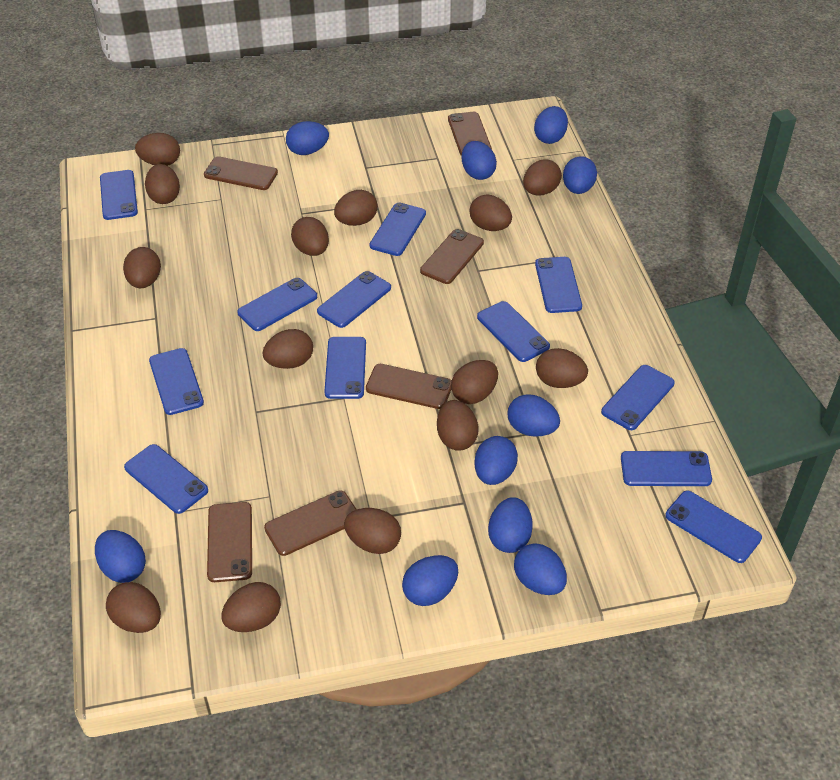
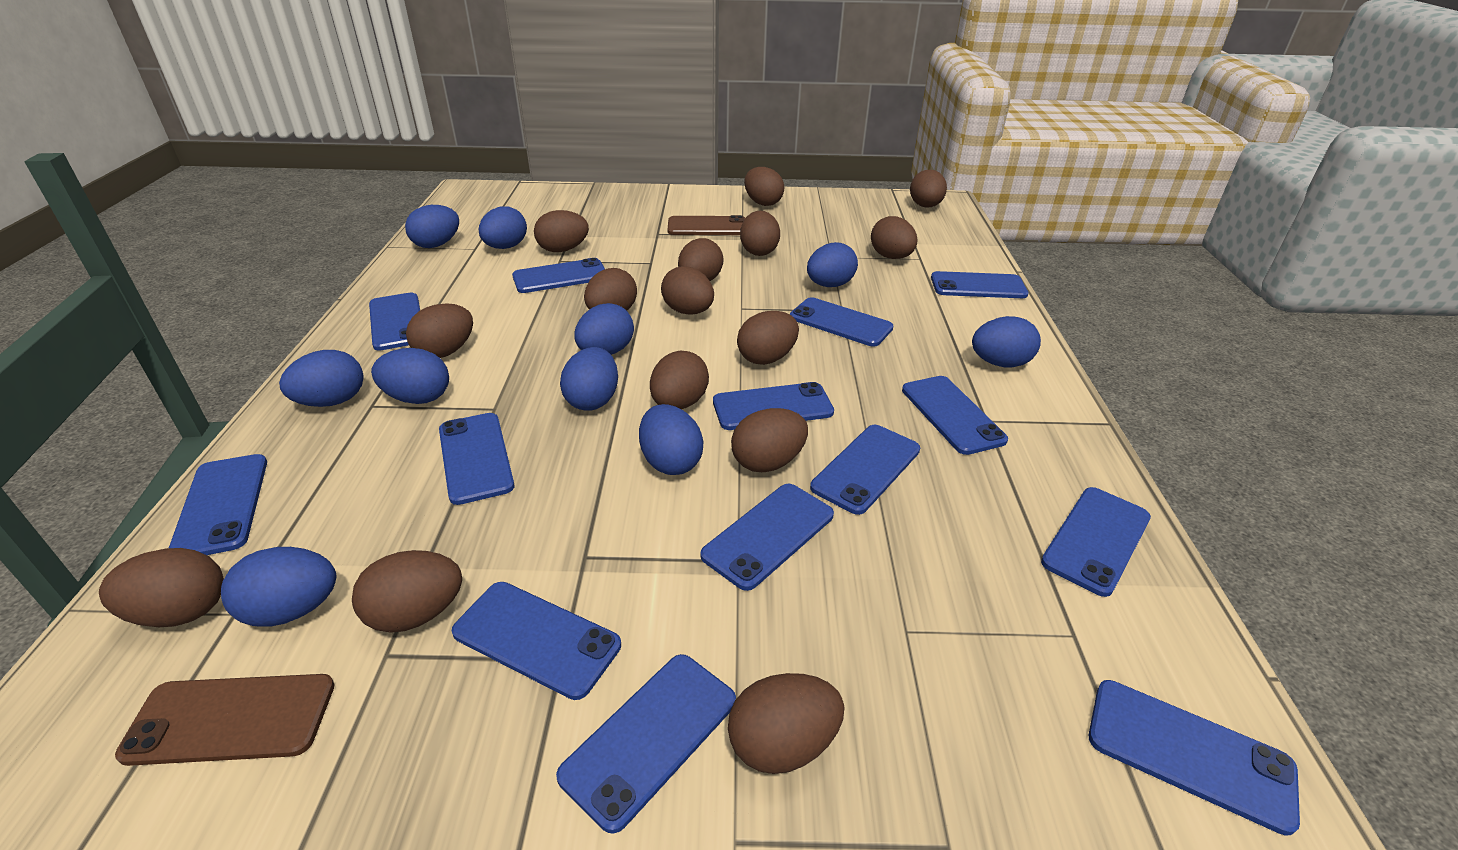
blue phone: [100,170,138,220] [124,444,208,514] [149,348,204,415] [237,278,317,331] [317,271,391,328] [324,337,366,399] [370,202,426,256] [477,301,550,362] [535,257,582,313] [601,365,675,430] [621,451,712,486] [665,491,762,563] = 12 -> [169,454,267,555] [369,293,420,351] [439,413,514,505] [452,582,621,700] [512,258,605,293] [556,654,736,834] [700,484,834,591] [713,382,834,430] [790,297,893,347] [810,425,920,515] [902,376,1008,455] [931,271,1028,298] [1041,487,1151,597] [1089,680,1300,836] = 14
brown egg: [106,582,161,633] [123,247,161,288] [135,133,180,166] [145,164,180,204] [221,582,281,632] [263,329,313,369] [291,217,329,256] [334,190,378,226] [344,508,401,554] [437,400,478,451] [451,360,498,404] [469,195,512,231] [523,159,562,195] [536,348,588,388] = 14 -> [99,548,224,627] [352,550,462,633] [406,303,473,358] [534,210,589,252] [584,268,637,311] [650,351,709,409] [661,266,714,315] [678,238,724,281] [728,673,844,774] [731,408,808,472] [737,311,799,365] [740,211,780,256] [744,167,784,206] [871,216,918,259] [910,170,947,208] = 15
brown phone: [204,156,278,190] [207,502,252,582] [264,490,357,556] [366,364,452,409] [420,229,484,284] [448,112,492,156] = 6 -> [115,674,335,766] [668,215,745,235] = 2

